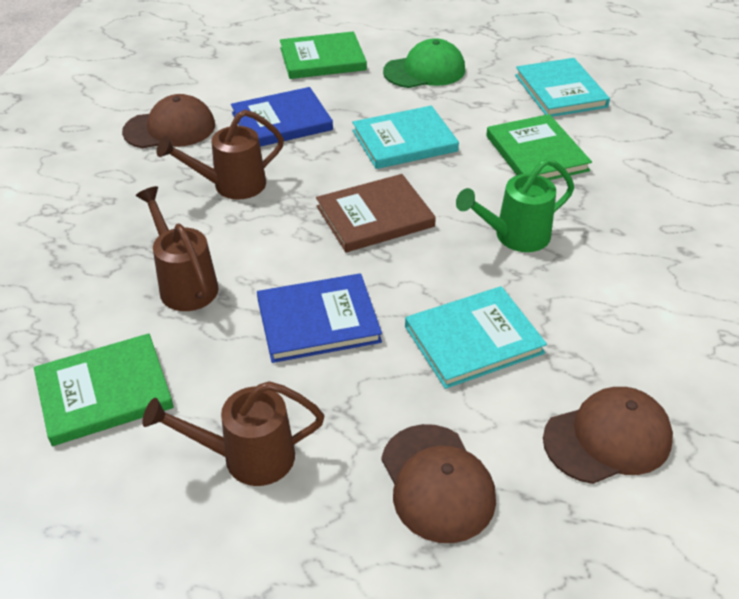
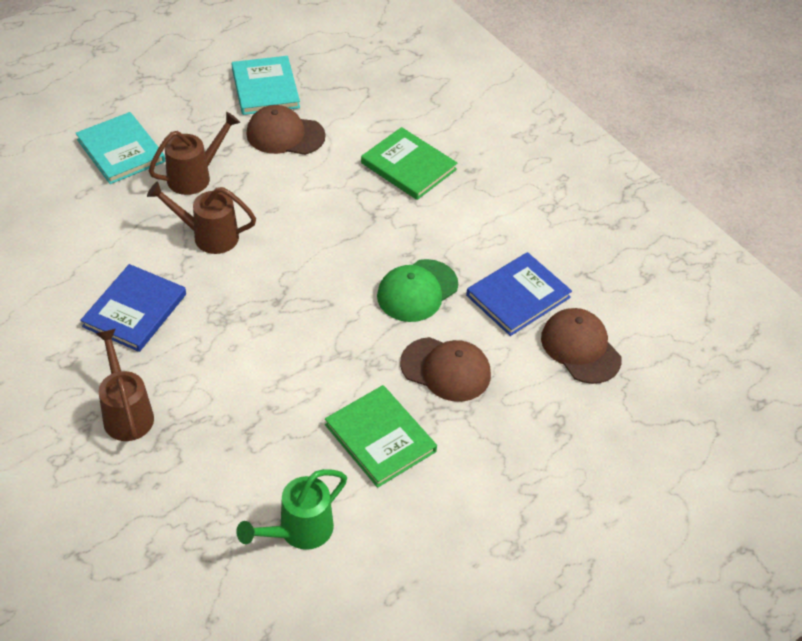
brown book: [316,174,436,252] = 1 -> none = 0
green book: [34,333,174,446] [280,31,367,79] [486,114,592,180] = 3 -> [325,385,437,488] [361,127,457,200] = 2
turquoise book: [352,106,459,169] [405,286,547,389] [515,58,610,117] = 3 -> [76,112,165,184] [232,56,300,115] = 2

